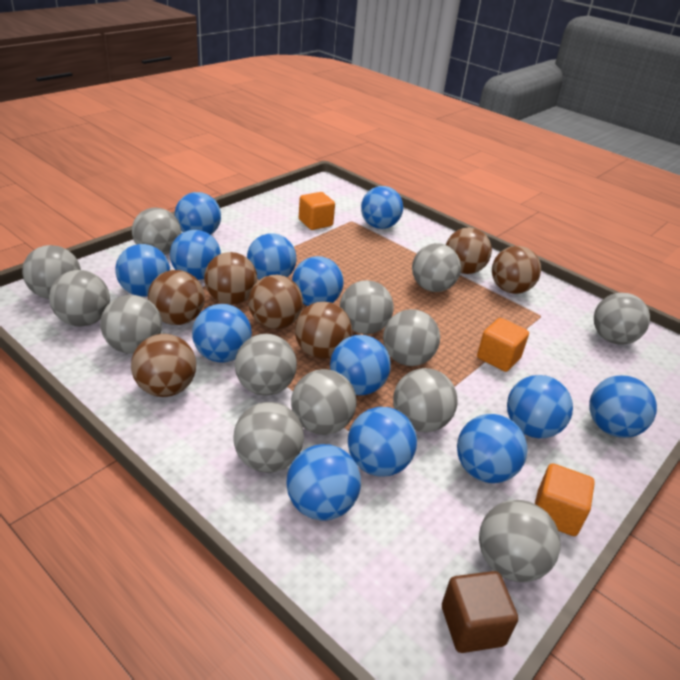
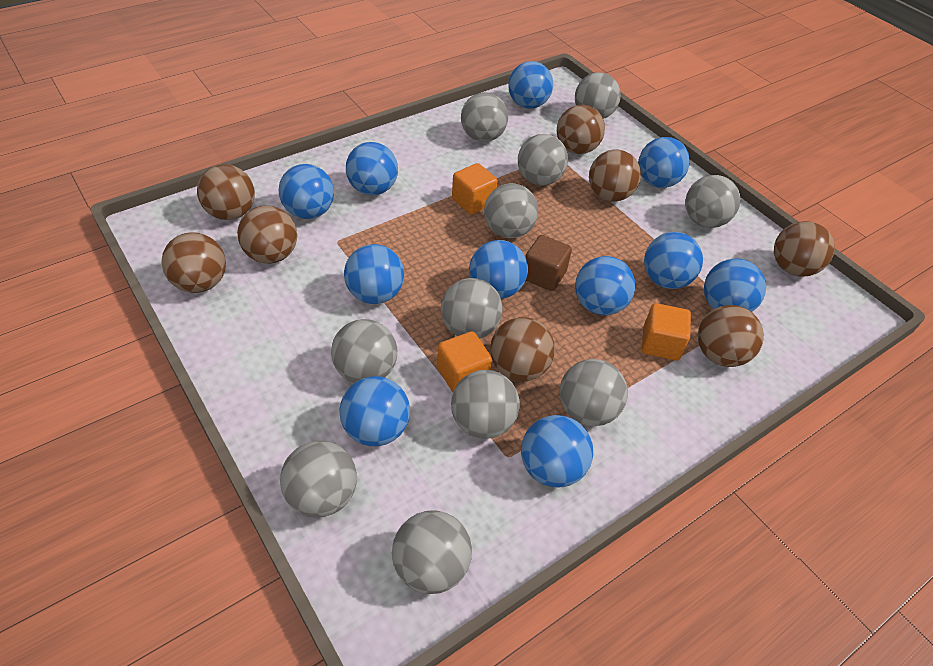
blue ball: [115,244,170,297] [170,230,221,280] [175,192,221,235] [192,304,252,363] [247,233,296,280] [286,444,361,521] [292,256,343,306] [330,335,391,395] [348,407,417,477] [361,186,403,229] [457,414,527,483] [507,375,573,438] [589,375,657,438] = 13 -> [279,164,334,219] [339,376,410,446] [344,244,404,304] [346,142,398,195] [469,240,528,299] [508,61,553,109] [521,415,593,487] [575,256,635,315] [638,137,690,188] [644,232,703,289] [704,259,766,312] = 11
brown ball: [131,334,196,397] [148,270,205,325] [204,252,257,305] [248,275,303,329] [295,302,352,359] [446,227,492,274] [492,246,541,294] = 7 -> [161,232,226,293] [197,164,255,220] [237,205,297,264] [490,317,555,381] [557,105,605,154] [589,149,641,202] [698,305,764,367] [774,221,835,277] = 8
grey ball: [22,245,81,299] [49,270,110,326] [100,295,162,354] [132,207,181,255] [234,402,304,473] [235,334,297,396] [291,369,357,435] [340,280,394,334] [383,309,440,366] [393,368,458,432] [412,243,461,292] [479,500,561,582] [594,293,650,345] = 13 -> [280,441,357,517] [331,319,397,383] [392,511,472,594] [441,278,503,339] [451,370,520,439] [461,92,508,142] [484,183,538,238] [518,134,568,186] [560,359,628,426] [575,72,621,119] [685,175,740,228] = 11

